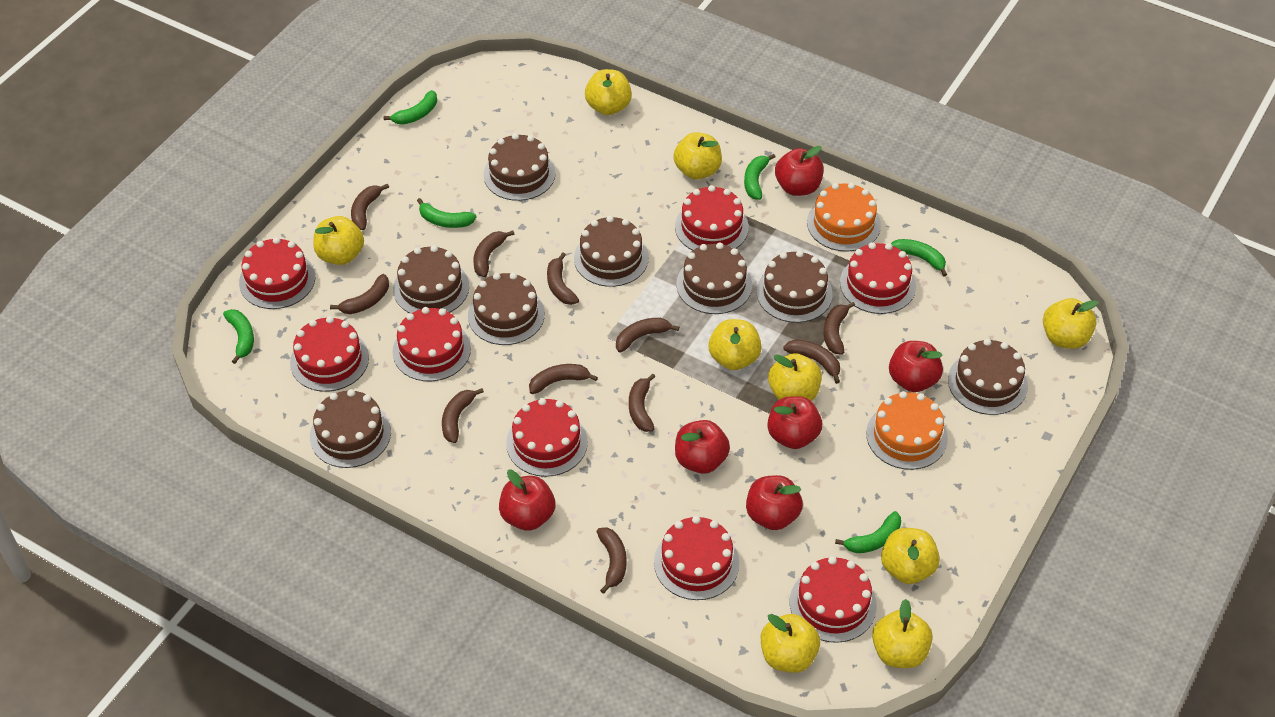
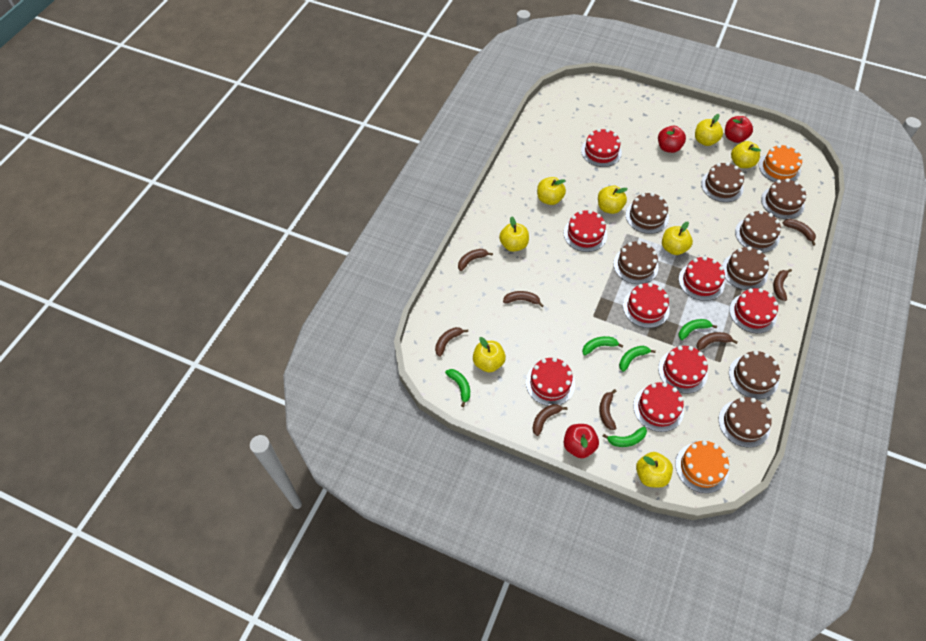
brown banana: [330,274,389,314] [351,184,389,230] [442,388,484,443] [473,231,514,277] [529,364,598,394] [547,253,579,305] [596,527,627,594] [616,318,679,352] [629,374,655,432] [783,339,840,384] [824,302,855,355] = 11 -> [435,327,468,357] [458,249,493,271] [503,291,544,307] [532,404,567,436] [599,389,616,430] [696,332,738,351] [773,269,792,301] [782,219,816,245] = 8
green banana: [223,309,254,364] [383,90,437,125] [417,198,477,228] [744,154,776,200] [835,511,901,553] [891,239,947,276] = 6 -> [445,369,470,407] [582,336,623,355] [603,427,647,447] [619,346,656,372] [679,319,717,340] = 5
red apple: [499,470,555,531] [675,420,730,474] [746,475,803,530] [767,396,822,449] [775,146,824,196] [889,341,943,392] = 6 -> [564,424,599,458] [658,126,686,153] [725,116,753,143] = 3
yellow apple: [313,216,364,265] [585,69,632,115] [673,132,722,180] [708,319,762,370] [761,614,820,673] [768,353,822,401] [872,599,933,668] [881,528,940,584] [1043,298,1098,349] = 9 -> [473,337,506,373] [499,216,529,252] [537,177,566,205] [598,185,628,214] [636,452,673,488] [662,222,693,255] [695,114,723,146] [731,141,761,168] = 8

